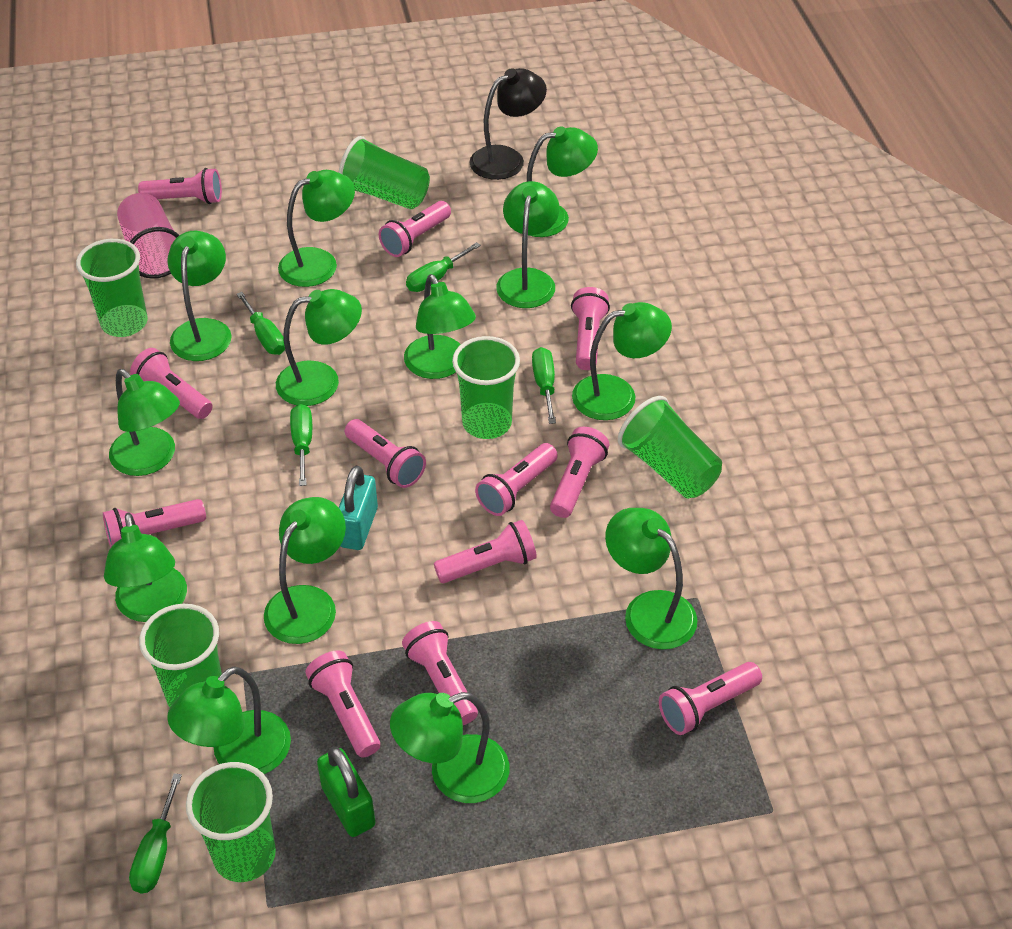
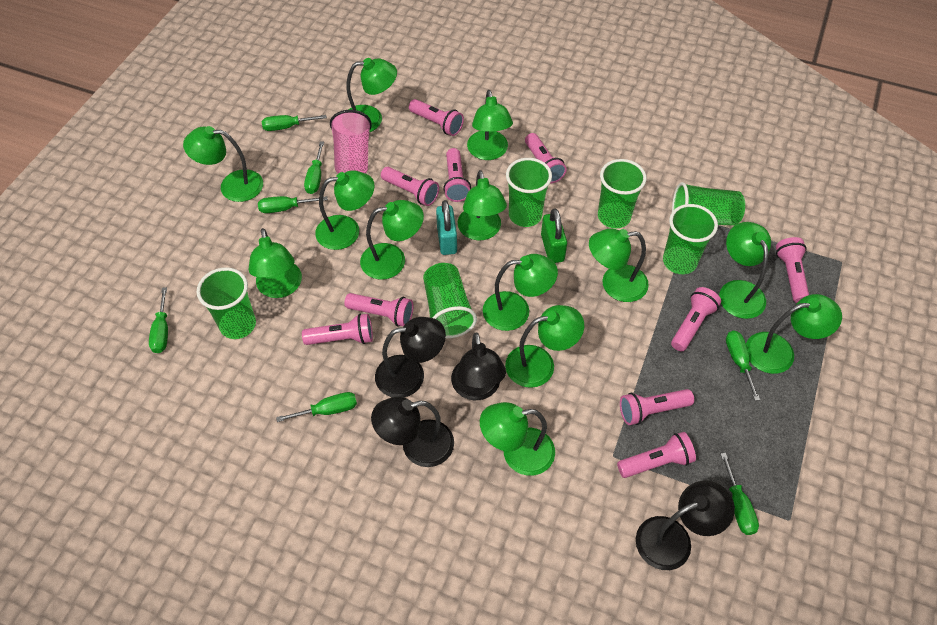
black lamp: [470,68,547,180] = 1 -> [371,397,454,467] [375,317,446,397] [451,333,506,400] [636,480,735,570] = 4
green screwdriver: [129,773,182,893] [236,292,285,355] [290,404,312,486] [406,242,481,292] [532,347,556,424] = 5 -> [149,287,168,353] [258,196,328,213] [262,115,327,131] [276,392,357,422] [304,141,324,194] [720,453,759,535] [726,331,760,401] = 7
pink flashlight: [103,499,206,548] [130,348,213,419] [138,168,222,204] [305,650,380,757] [345,419,426,488] [379,201,451,257] [402,621,478,725] [434,520,537,583] [475,443,558,516] [550,427,609,518] [571,287,610,370] [659,662,762,735] = 12 -> [302,314,373,345] [344,293,413,327] [381,167,439,206] [409,99,464,136] [443,148,471,202] [525,133,567,183] [617,432,696,478] [620,389,694,425] [671,287,721,351] [776,237,809,303] = 10

